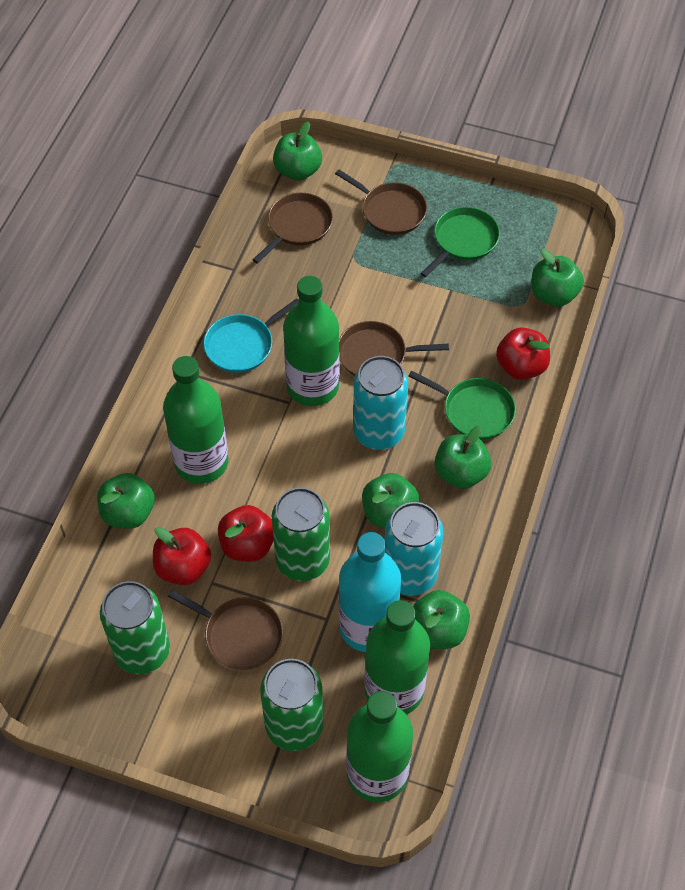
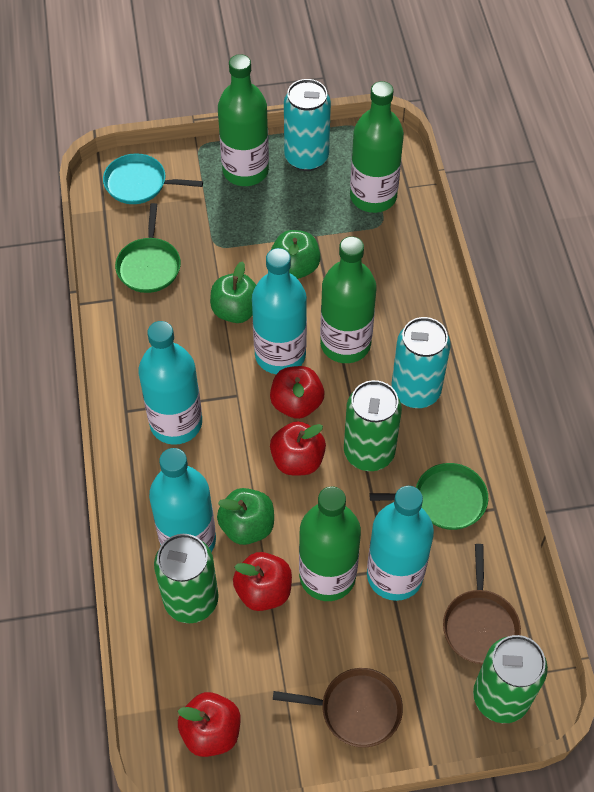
brown pan: [168,590,283,670] [252,193,333,264] [335,169,427,235] [339,321,449,376] = 4 -> [273,668,403,747] [443,544,521,664] = 2
green apple: [97,473,155,529] [273,121,322,181] [362,473,419,528] [413,590,470,649] [435,426,491,489] [531,249,584,307] = 6 -> [210,261,256,323] [217,488,274,545] [271,230,321,279] = 3
red apple: [153,527,211,585] [218,505,274,562] [496,327,550,380] = 3 -> [178,692,240,757] [233,552,292,611] [270,366,324,419] [270,421,326,475] = 4
turquoise bottle: [339,532,401,652] = 1 -> [138,321,202,445] [149,448,216,552] [252,248,307,374] [367,486,434,601] = 4

